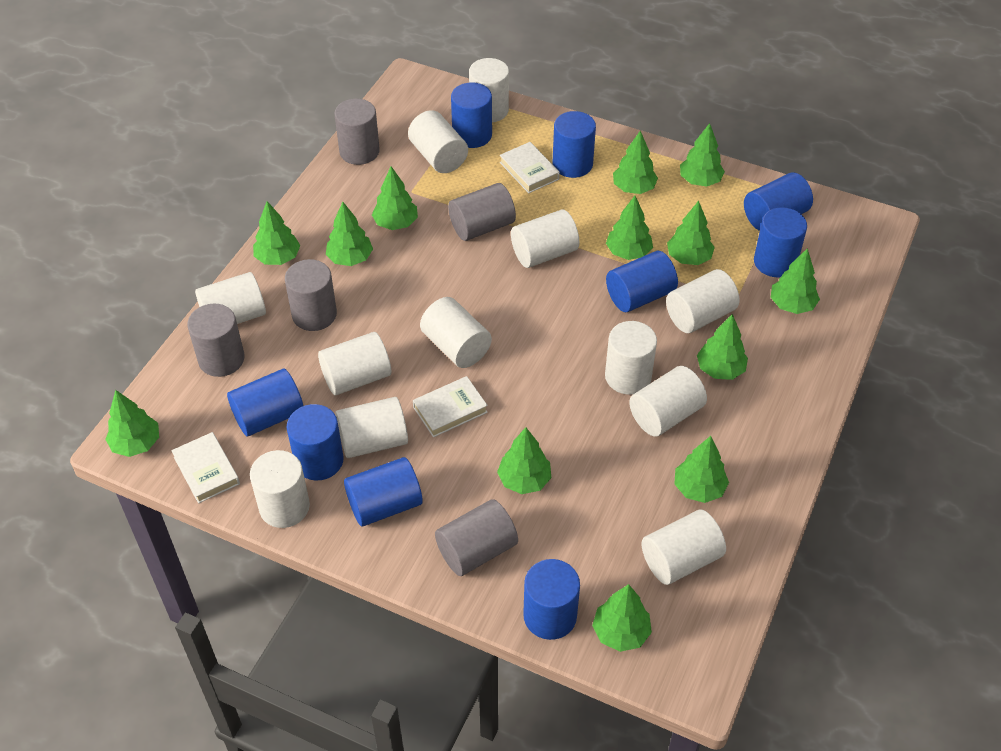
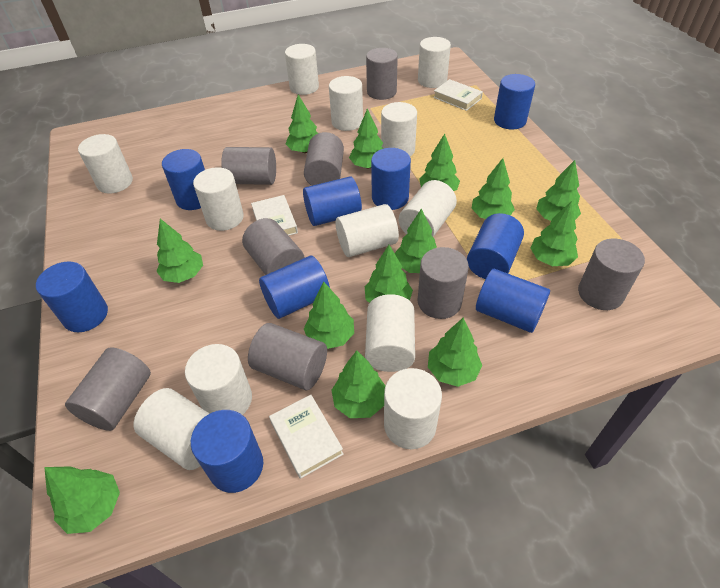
grey cylinder: [187,304,245,377] [285,259,337,331] [334,99,380,165] [435,499,518,576] [448,183,516,241] = 5 -> [65,347,151,431] [221,147,276,185] [242,218,304,275] [248,323,327,390] [304,132,344,186] [366,48,398,100] [417,247,469,319] [578,239,645,310] = 8

